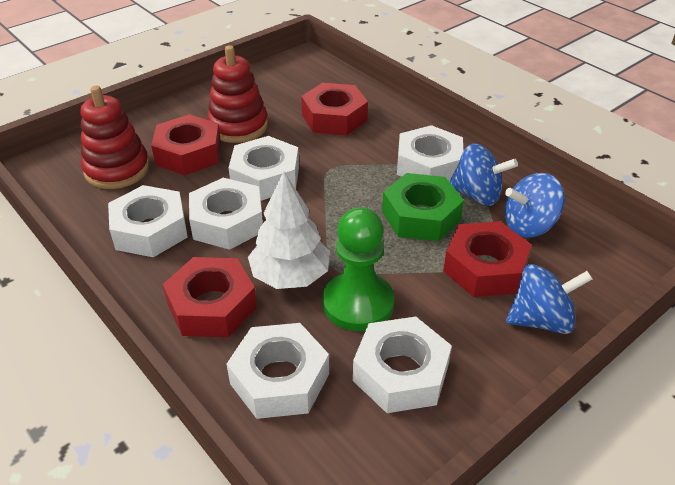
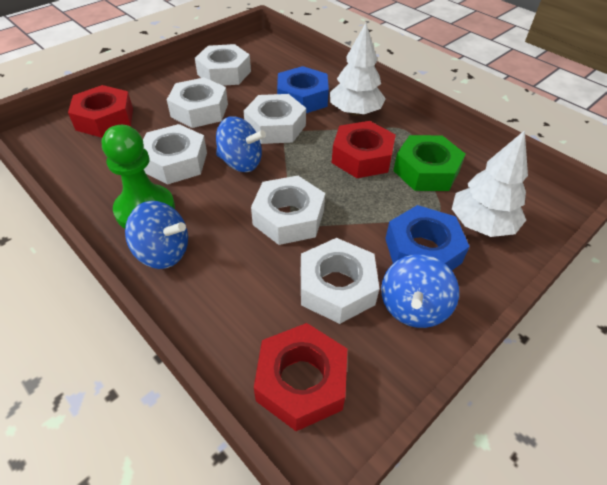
blue nut: none = 0 -> [277,66,329,113] [385,205,470,270] = 2
red nut: [151,114,221,175] [163,257,257,337] [301,83,368,136] [443,221,532,297] = 4 -> [68,85,133,138] [254,323,347,431] [332,121,396,178] = 3
red stacking toy: [80,86,150,189] [207,45,268,143] = 2 -> none = 0
white tree: [248,171,330,289] = 1 -> [330,23,386,116] [452,130,528,237] = 2

